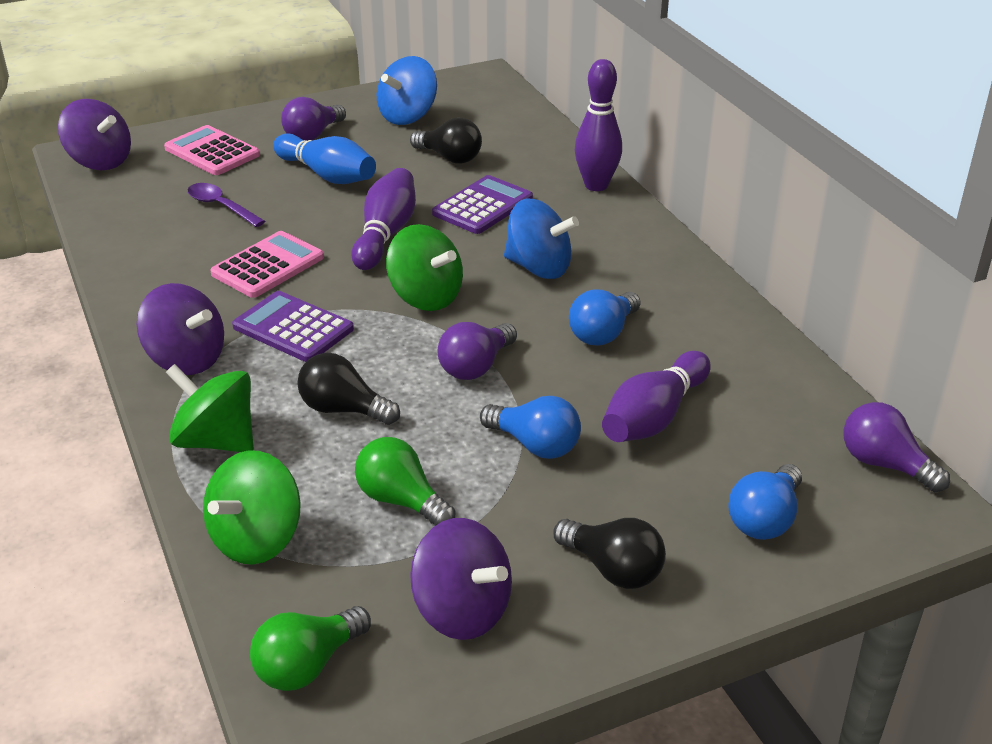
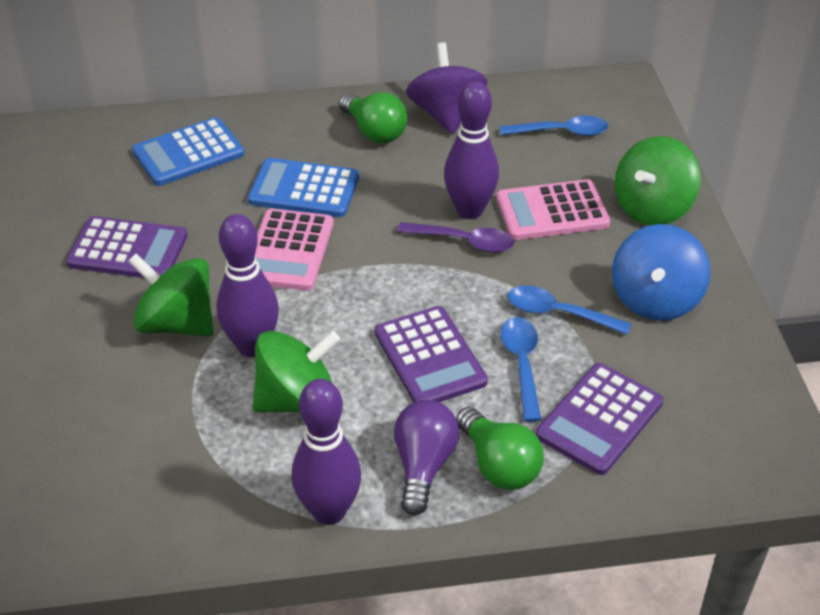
black light bulb: [297,353,400,425] [410,118,482,164] [553,518,666,589] = 3 -> none = 0
blue bowling pin: [273,133,376,184] = 1 -> none = 0
blue calculator: none = 0 -> [132,117,245,186] [248,158,359,217] = 2
blue light bulb: [480,396,581,459] [569,290,641,346] [728,464,802,540] = 3 -> none = 0
blue spinning top: [377,56,437,125] [504,198,579,279] = 2 -> [612,224,711,321] = 1
blue spoon: none = 0 -> [500,115,608,136] [501,317,541,422] [508,286,631,335] = 3
purple calculator: [232,291,354,362] [432,175,533,234] = 2 -> [66,216,187,278] [375,306,488,403] [535,363,663,475] = 3
purple light bulb: [281,97,346,141] [437,322,517,380] [843,402,950,492] = 3 -> [394,400,459,516] = 1
purple spinning top: [58,99,131,170] [137,283,224,375] [410,518,512,640] = 3 -> [406,42,487,134] = 1

